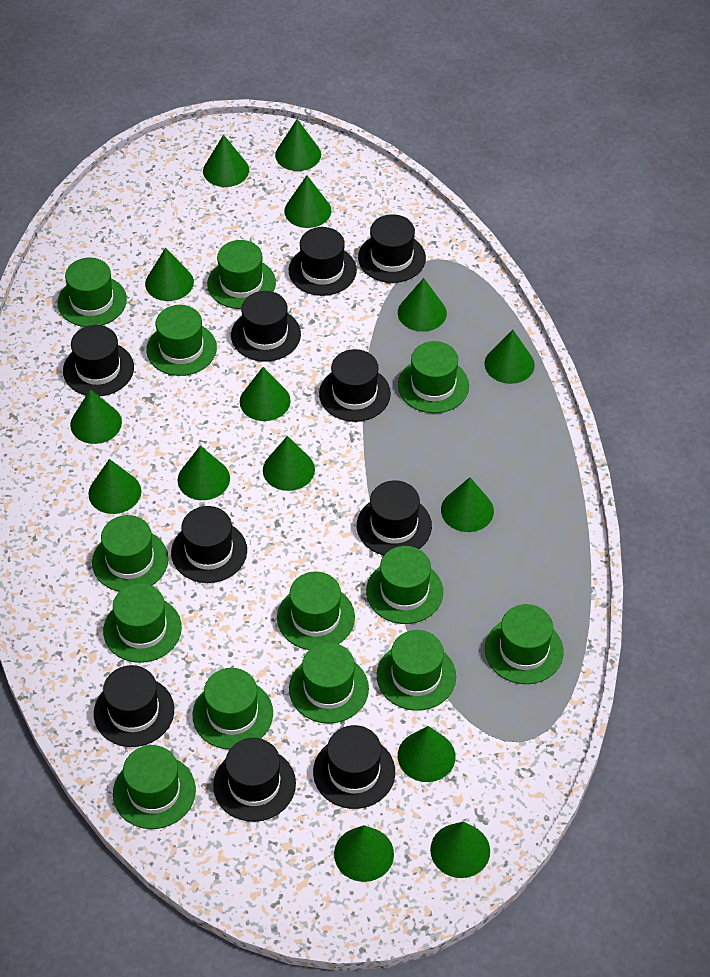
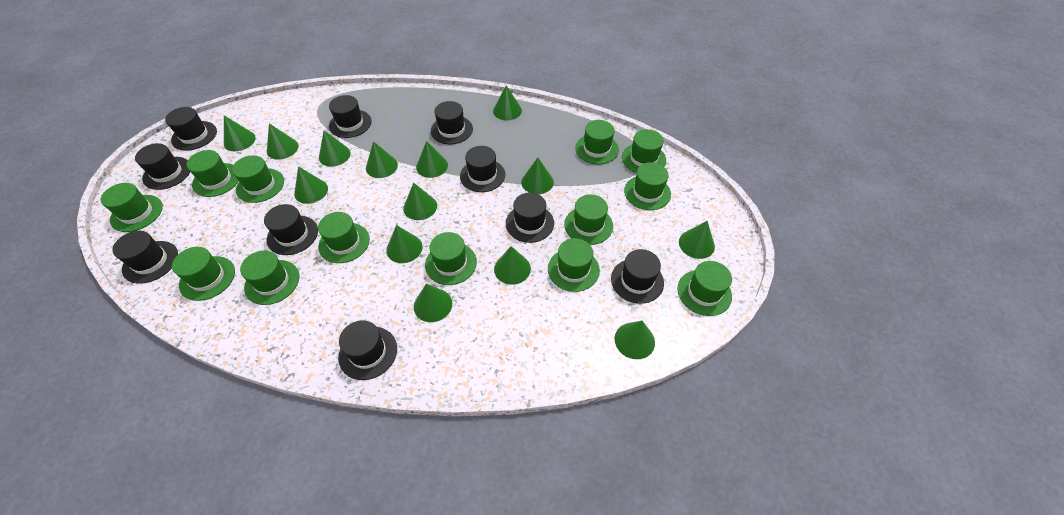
green cone: [70,389,122,444] [88,459,141,514] [145,248,194,301] [178,445,230,500] [203,135,249,187] [240,367,291,421] [263,436,315,491] [275,119,321,171] [284,175,331,228] [334,825,394,882] [398,278,447,332] [398,726,455,782] [430,822,490,878] [441,477,494,532] [484,330,535,384] = 15 -> [224,115,256,151] [267,123,299,160] [294,166,328,204] [319,130,351,167] [366,141,398,178] [386,225,423,263] [403,183,437,220] [414,284,452,322] [416,141,448,178] [493,85,522,120] [494,246,531,285] [521,158,554,194] [615,321,655,359] [679,221,715,259] = 14

